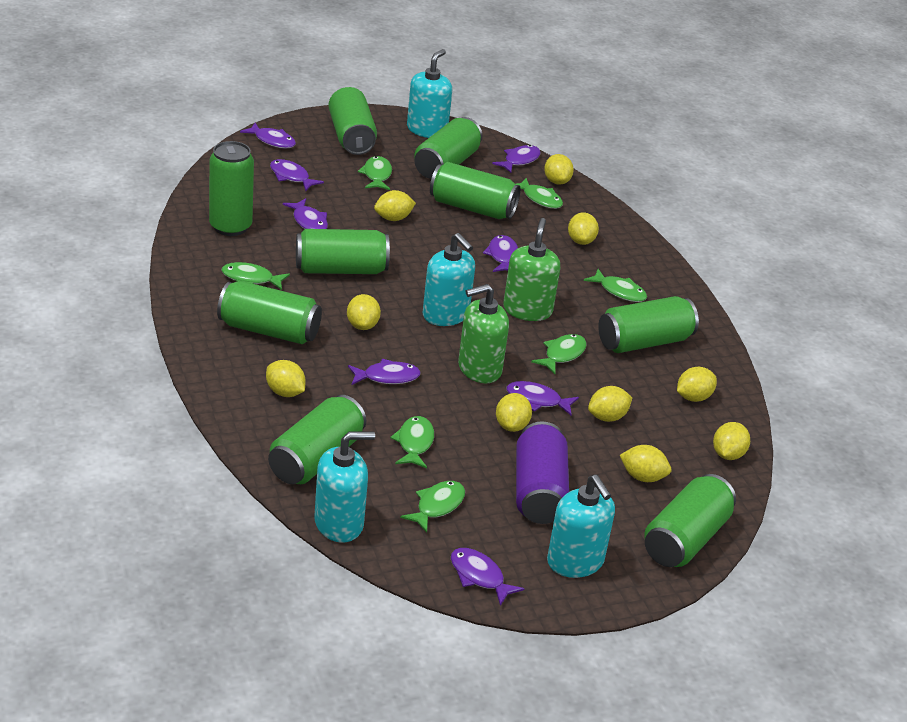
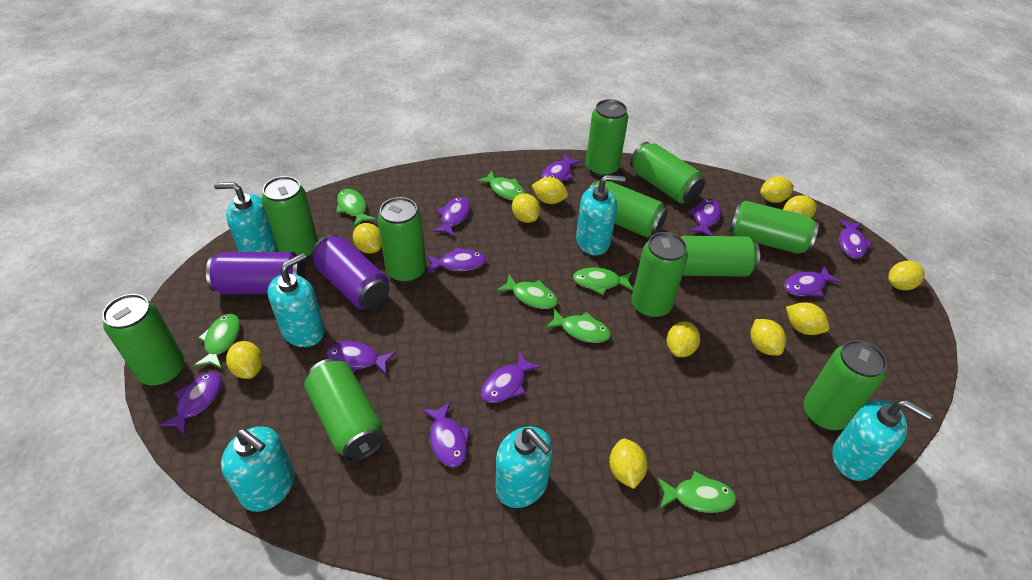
green can: [209,141,254,236] [217,281,322,344] [268,395,366,484] [296,229,390,274] [328,87,377,155] [414,117,482,179] [430,162,521,219] [598,296,699,353] [644,474,736,567] = 9 -> [102,294,185,386] [262,176,318,259] [304,358,384,462] [378,197,426,283] [586,99,628,177] [590,179,668,238] [630,142,705,203] [631,232,688,318] [681,236,760,277] [729,201,819,254] [804,340,887,430] = 11
green soap dispenser: [458,284,509,383] [503,218,560,321] = 2 -> none = 0
purple can: [516,421,569,524] = 1 -> [206,252,306,294] [311,234,390,310] = 2
purple fish: [240,123,296,148] [270,159,324,191] [283,198,328,229] [348,359,421,385] [451,548,524,606] [483,235,518,272] [492,145,541,173] [507,381,579,416] = 8 -> [159,372,222,435] [326,341,396,374] [422,402,470,467] [427,247,486,273] [432,197,470,237] [481,352,541,403] [541,154,581,181] [688,199,721,236] [785,265,841,296] [838,219,872,258] = 10
turquoise soap dispenser: [314,431,375,543] [407,49,452,138] [423,233,475,326] [547,475,615,578] = 4 -> [214,182,277,252] [221,427,295,512] [267,253,325,347] [496,426,553,508] [576,175,625,255] [832,400,933,481] = 6
yellow lemon: [266,360,306,397] [347,294,381,330] [374,190,416,221] [496,393,532,432] [544,154,574,185] [568,213,599,245] [588,386,632,422] [620,445,671,482] [677,367,717,402] [713,422,750,460] = 10 -> [226,341,263,379] [353,223,382,254] [512,193,540,223] [532,177,568,204] [609,439,648,489] [667,322,700,357] [751,319,786,356] [760,176,794,203] [783,195,817,217] [786,302,830,335] [888,261,925,290] = 11

